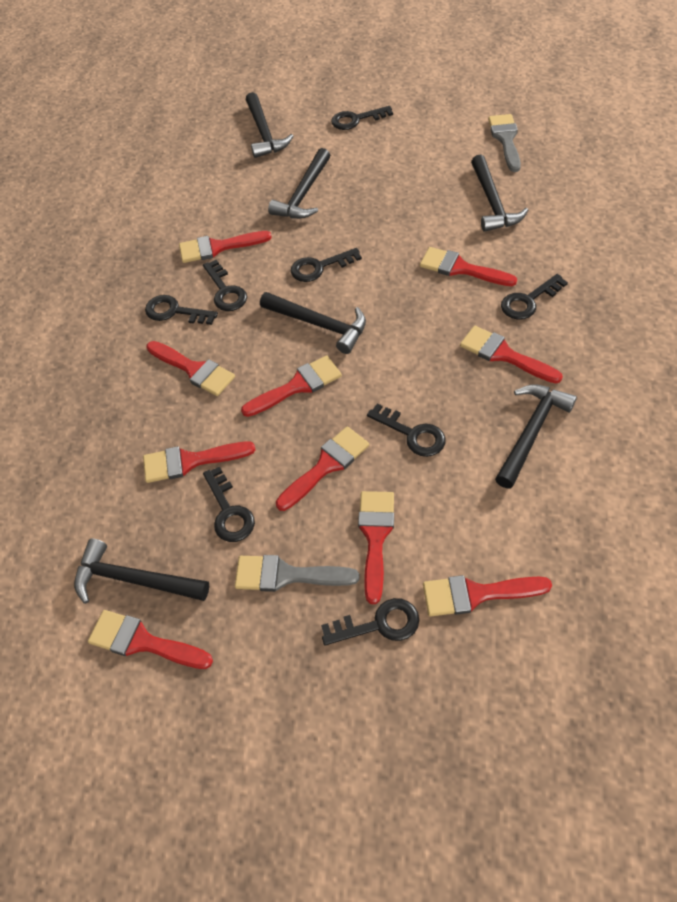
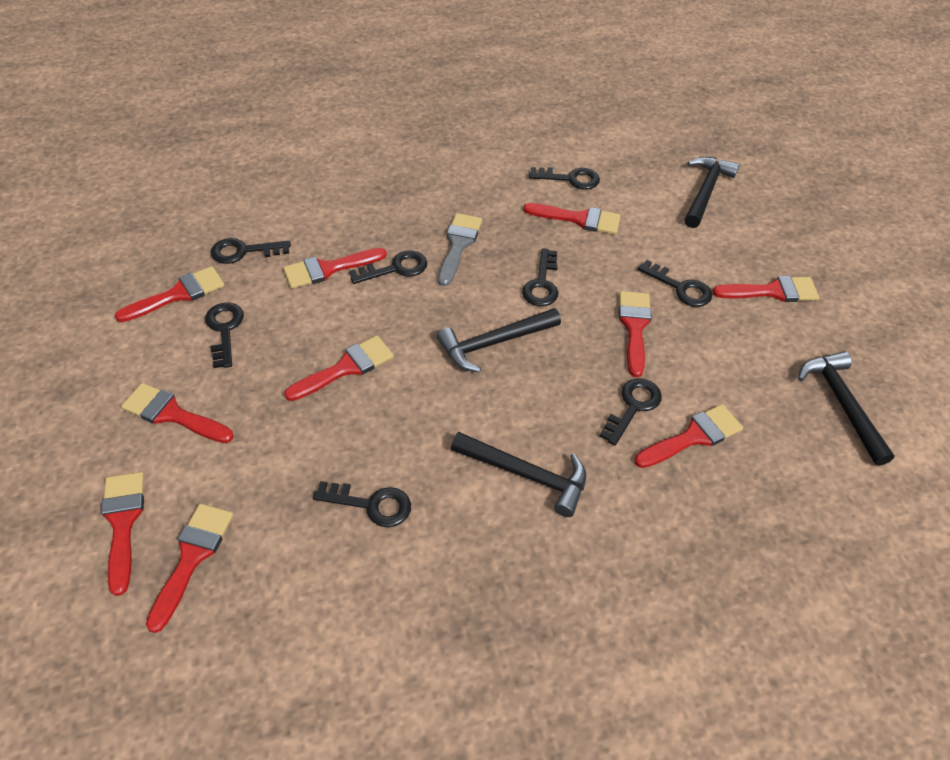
black hammer: [74,538,209,604] [246,92,293,158] [260,292,366,354] [268,148,330,219] [471,155,528,232] [495,384,577,489] = 6 -> [437,308,561,373] [451,432,586,517] [684,157,739,228] [798,351,895,466] = 4
grey brush: [235,555,360,592] [488,114,521,172] = 2 -> [438,213,482,286] = 1

